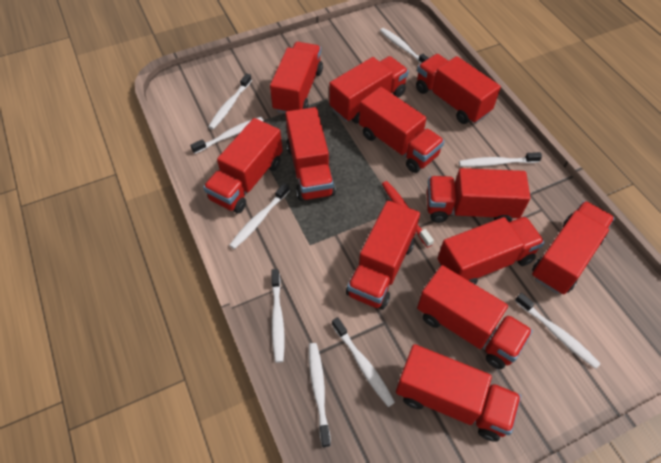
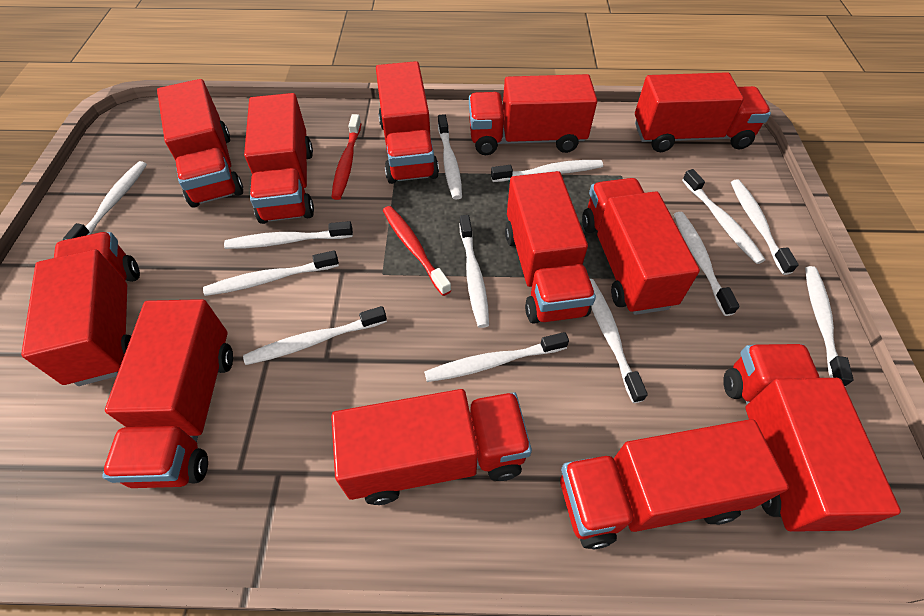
red toothbrush: [382,181,434,248] = 1 -> [331,114,362,200] [383,206,452,296] = 2
white toothbrush: [190,117,264,154] [208,73,252,130] [229,183,289,249] [271,269,285,363] [309,343,331,447] [332,317,395,407] [380,28,429,64] [459,152,542,167] [515,293,601,369] = 9 -> [63,161,147,240] [203,250,339,296] [224,221,353,249] [243,306,387,365] [424,332,569,382] [438,114,462,200] [459,215,489,328] [491,160,603,182] [590,279,648,403] [674,212,740,316] [682,169,765,264] [731,179,799,275] [805,266,854,387] = 13

